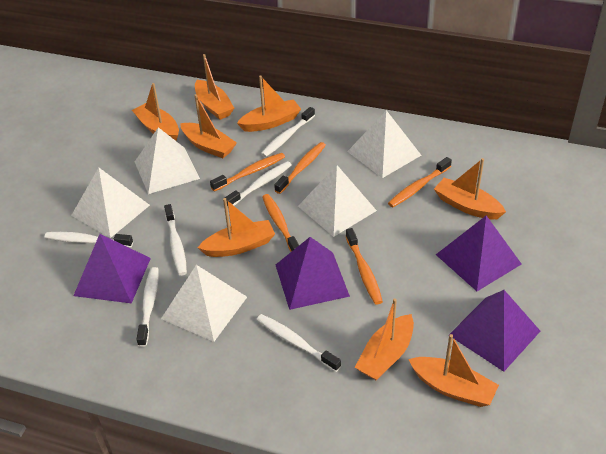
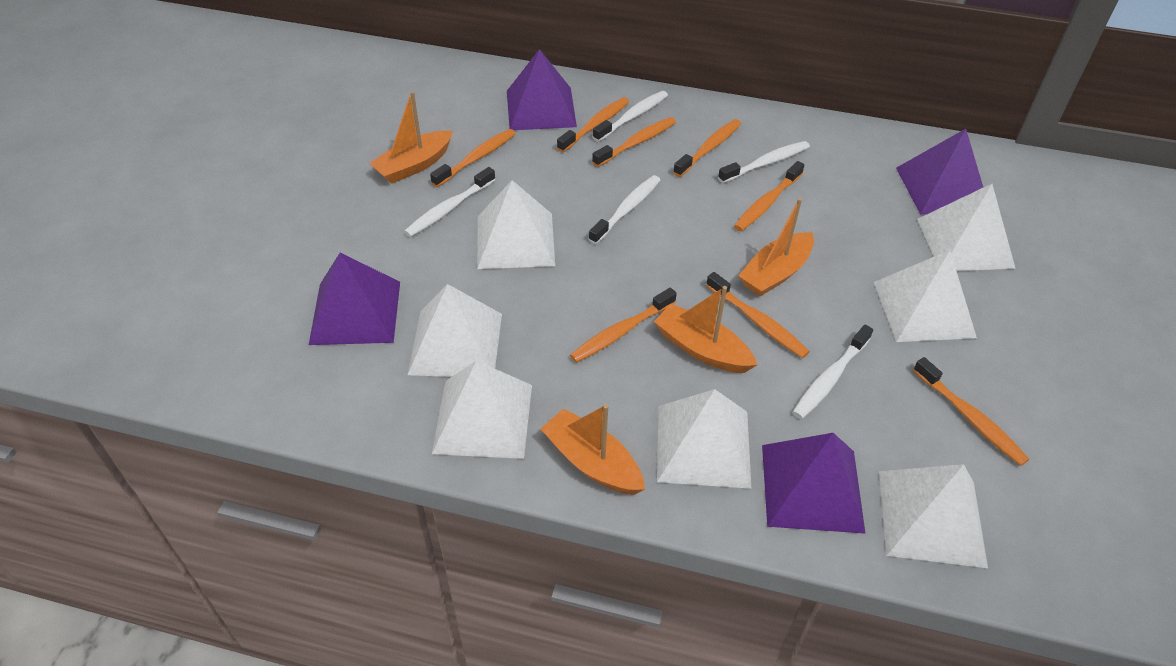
orange boat: [132,83,179,141] [180,94,237,158] [195,54,234,120] [198,198,275,257] [237,75,301,132] [355,298,414,380] [408,334,499,407] [434,158,506,219] = 8 -> [369,91,453,184] [541,404,645,495] [654,286,757,373] [738,198,814,296] = 4
orange toothbrush: [210,153,285,192] [262,194,299,252] [274,142,326,194] [346,228,383,305] [388,157,452,207] = 5 -> [430,129,516,187] [557,97,629,152] [570,288,677,363] [592,117,676,167] [673,119,741,177] [706,272,810,358] [734,161,804,231] [913,357,1029,466] = 8
white pyramid: [71,168,150,238] [135,127,200,194] [161,265,247,342] [298,165,377,237] [347,110,421,178] = 5 -> [408,284,502,377] [432,361,532,459] [477,180,555,269] [657,389,752,489] [874,250,977,342] [879,464,988,568] [917,184,1016,271] = 7
white toothbrush: [45,232,133,248] [136,267,158,347] [164,204,187,276] [225,161,291,208] [256,314,341,372] [261,107,315,157] = 6 -> [404,167,495,237] [589,175,660,244] [593,91,668,142] [718,141,810,183] [792,325,873,419] = 5

